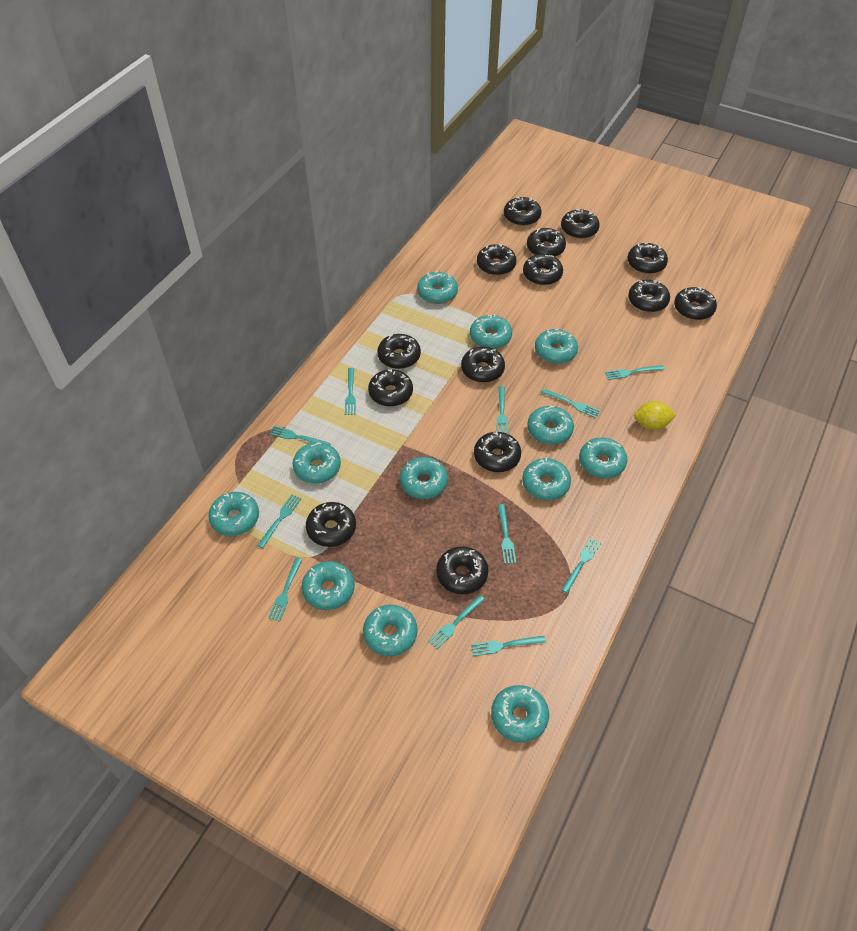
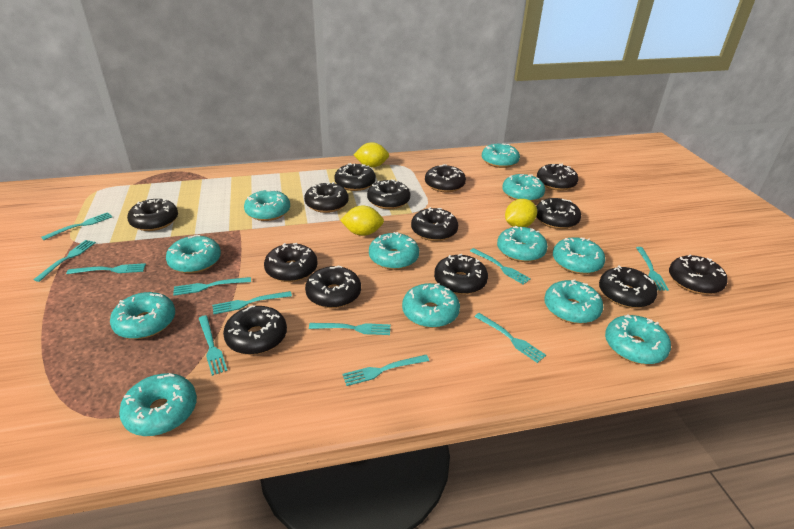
yellow lemon: [634,401,676,430] = 1 -> [340,205,384,236] [354,142,389,167] [505,199,537,227] = 3

